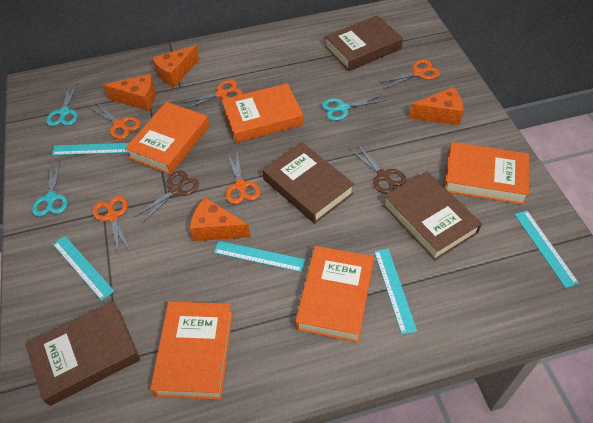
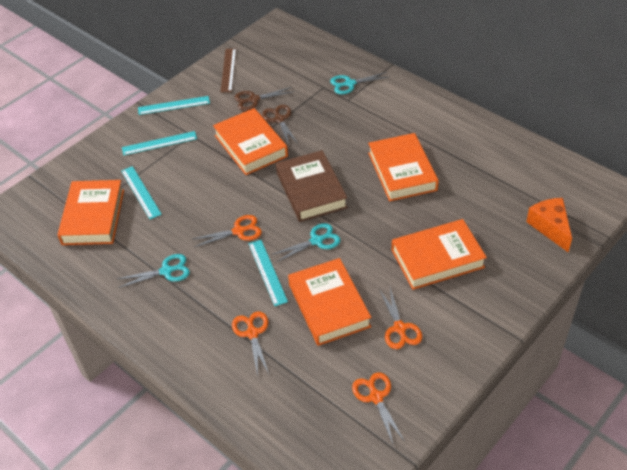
brown book: [25,301,140,406] [262,142,354,224] [325,15,403,71] [383,171,482,260] = 4 -> [276,150,348,222] = 1
brown ruler: none = 0 -> [220,49,236,92] = 1
orange cheese: [103,74,155,111] [152,45,199,87] [190,197,250,241] [409,87,463,125] = 4 -> [526,198,572,252] = 1
orange scissors: [90,102,141,139] [92,196,130,254] [181,80,243,109] [226,153,260,204] [380,59,440,89] = 5 -> [193,215,262,247] [232,311,269,377] [352,372,405,446] [379,288,423,349] = 4
turquoise ruler: [52,143,129,155] [53,236,114,301] [214,241,305,272] [374,248,417,335] [514,210,579,288] = 5 -> [121,166,162,219] [122,131,197,156] [138,96,210,115] [248,240,288,306] = 4

